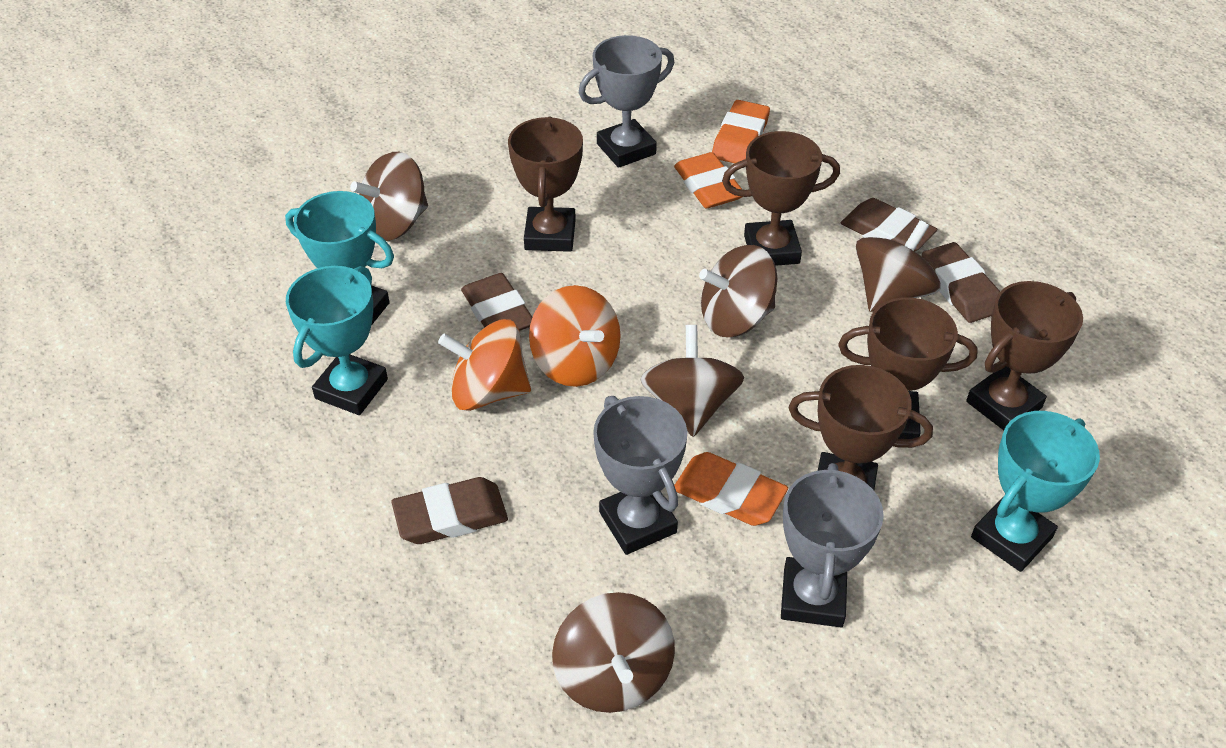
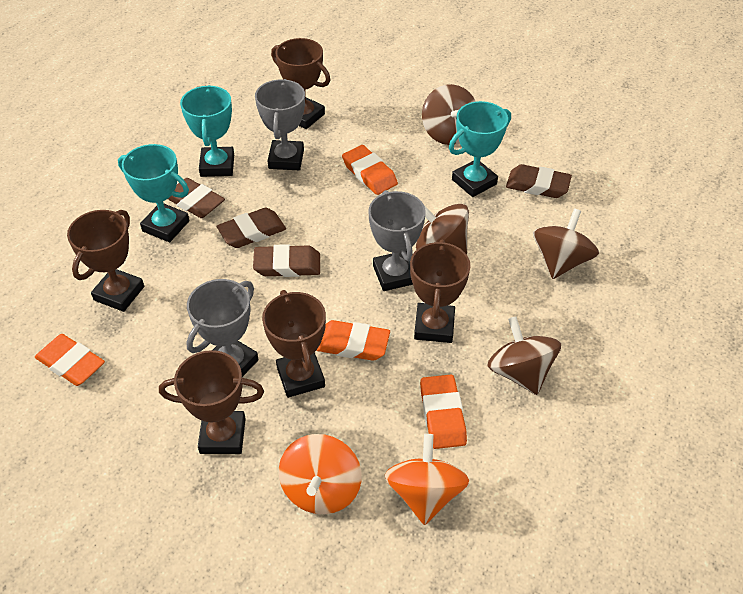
brown spinning top: [350,152,428,241] [552,592,675,713] [640,325,744,437] [699,245,777,337] [856,220,941,312] = 5 -> [416,204,469,255] [422,84,476,145] [487,316,561,395] [533,208,599,279] = 4
orange eraser: [674,152,742,209] [674,452,788,526] [712,100,770,163] = 3 -> [35,334,105,386] [316,320,390,361] [342,145,398,195] [420,375,467,449] = 4

